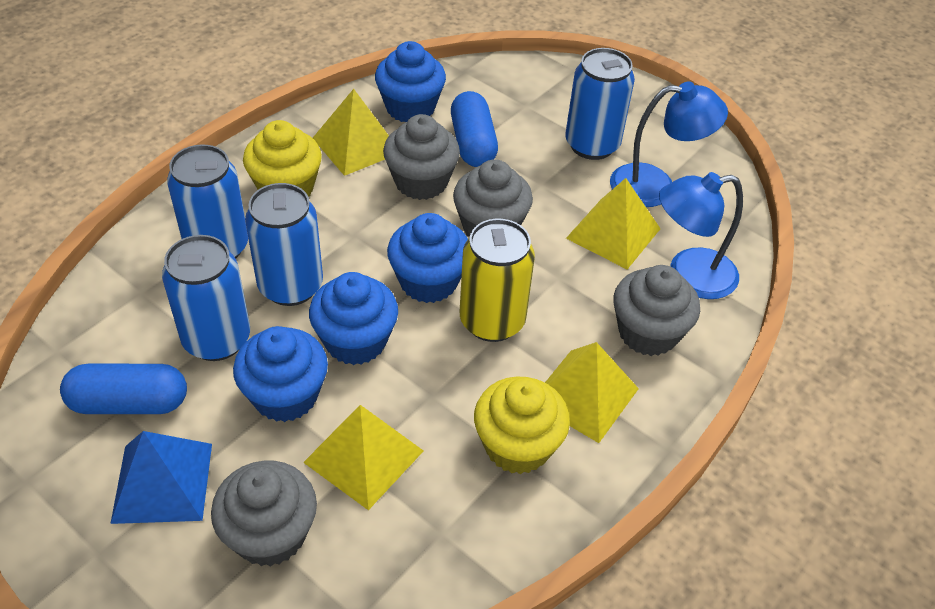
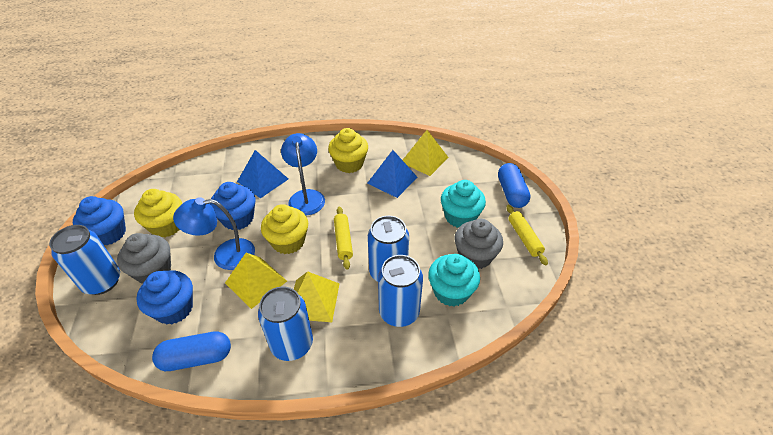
blue cupcake: [233,326,328,422] [309,272,398,365] [375,41,446,122] [387,213,468,303] = 4 -> [73,196,126,245] [136,270,193,325] [210,182,255,230] = 3
blue pyramid: [110,431,212,524] = 1 -> [237,150,288,198] [367,150,417,198] = 2
grey cupcake: [211,461,317,567] [383,114,460,200] [453,159,533,237] [614,265,700,356] = 4 -> [117,233,171,284] [455,219,503,269] = 2
turquoise cupcake: none = 0 -> [428,254,480,306] [441,180,486,228] = 2
yellow can: [460,219,535,342] = 1 -> none = 0
yellow cupcake: [243,120,322,197] [474,377,570,474] = 2 -> [134,189,182,237] [261,204,308,254] [328,128,368,173] = 3
yellow pyramid: [303,405,423,510] [313,89,389,176] [545,342,639,443] [566,178,660,269] = 4 -> [225,253,287,309] [294,271,339,322] [403,130,448,176] = 3
yellow rolling pin: none = 0 -> [334,207,353,270] [506,205,548,265] = 2

